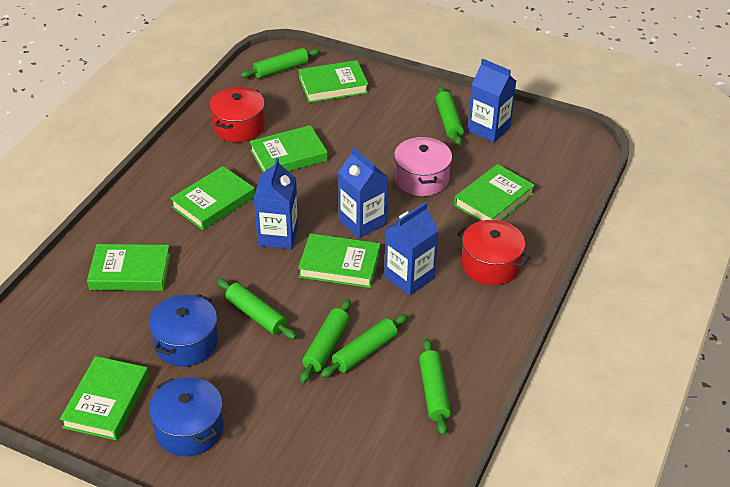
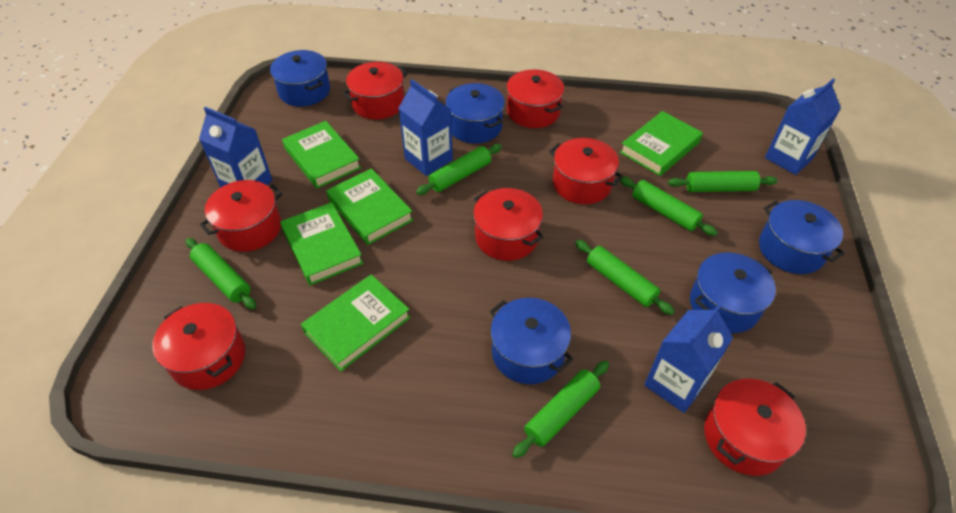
blue pot: [149,294,218,367] [149,377,224,456] = 2 -> [270,50,330,107] [445,83,505,144] [490,298,573,384] [690,252,776,333] [759,200,845,274] = 5
green book: [60,356,149,440] [87,244,171,291] [170,166,255,230] [249,125,328,173] [298,233,380,288] [299,60,369,103] [454,164,535,221] = 7 -> [280,202,363,285] [282,121,361,189] [301,274,411,371] [326,168,413,245] [620,111,703,176] = 5
pink pot: [394,137,452,196] = 1 -> none = 0
red pot: [209,87,265,142] [457,220,530,285] = 2 -> [152,303,245,390] [200,180,282,252] [342,62,408,119] [473,188,544,261] [506,69,564,128] [549,138,623,204] [704,378,806,476] = 7

